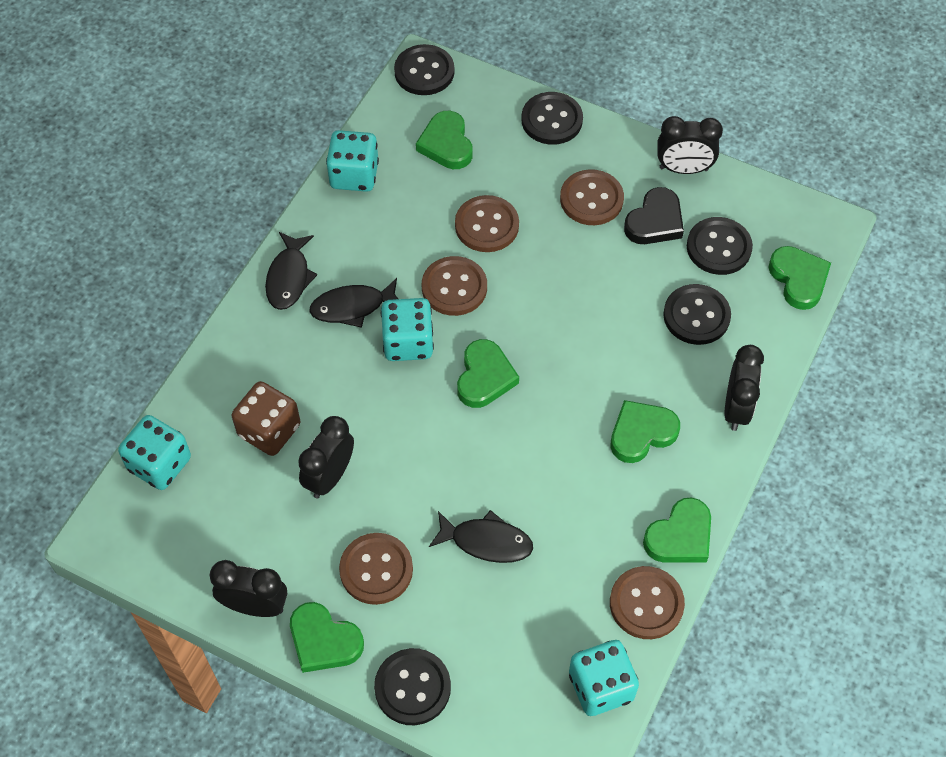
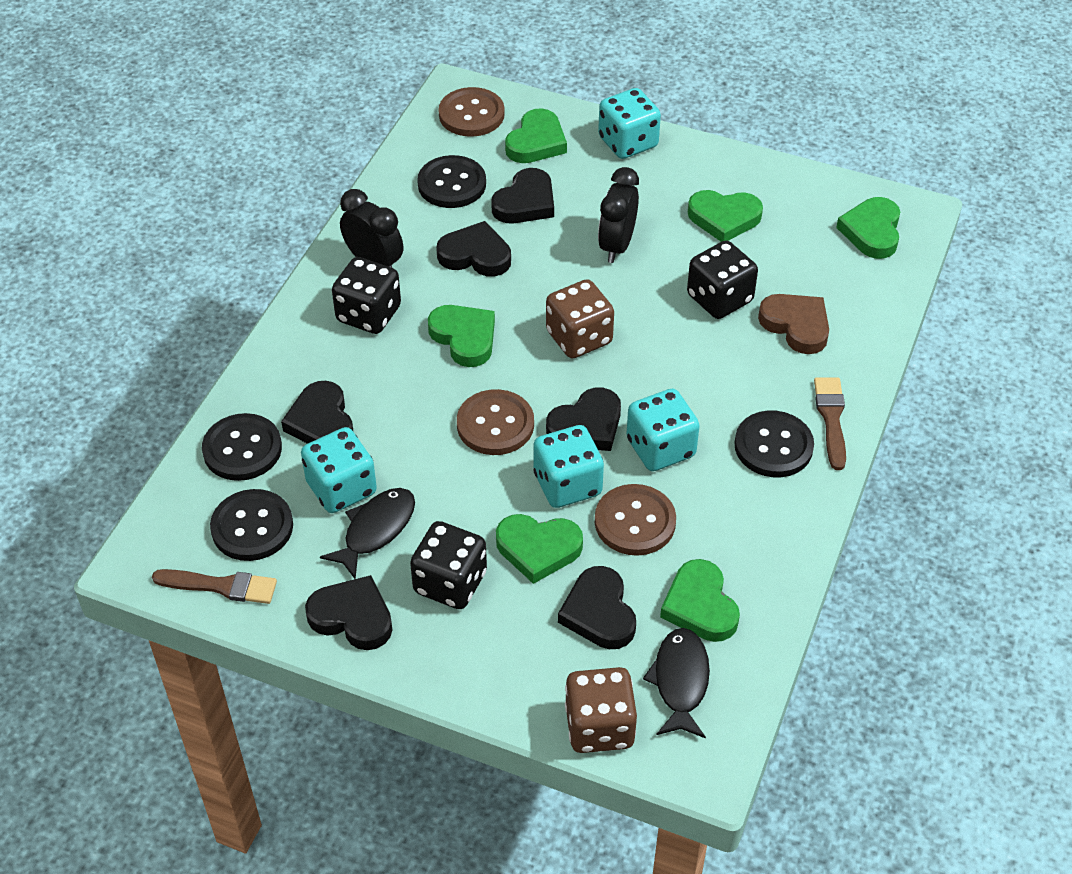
black button: [374,648,451,725] [394,44,455,95] [521,92,583,145] [663,284,731,345] [687,217,753,275] = 5 -> [202,413,282,481] [210,489,293,561] [417,155,486,208] [735,410,814,477] = 4
black clock: [210,560,287,617] [298,416,354,498] [657,116,723,174] [724,345,764,431] = 4 -> [340,189,403,268] [598,167,639,263] = 2
black dice: none = 0 -> [332,257,401,334] [410,521,487,609] [687,241,758,319] = 3
black fish: [265,232,317,310] [309,278,398,328] [429,510,533,563] = 3 -> [320,488,415,579] [643,628,710,738] = 2
black heart: [624,187,684,244] = 1 -> [281,381,353,444] [305,575,392,650] [436,221,511,277] [491,168,554,224] [546,387,621,451] [558,566,636,649] = 6
brown brush: none = 0 -> [152,569,277,604] [814,377,846,470] = 2
brown button: [339,533,413,605] [422,256,487,316] [455,195,519,252] [560,169,624,225] [610,566,685,639] = 5 -> [439,87,505,137] [457,389,534,455] [595,484,676,556] = 3
brown dice: [232,381,300,456] = 1 -> [546,279,614,359] [565,667,637,753] = 2
brown heart: none = 0 -> [758,294,829,354] = 1

